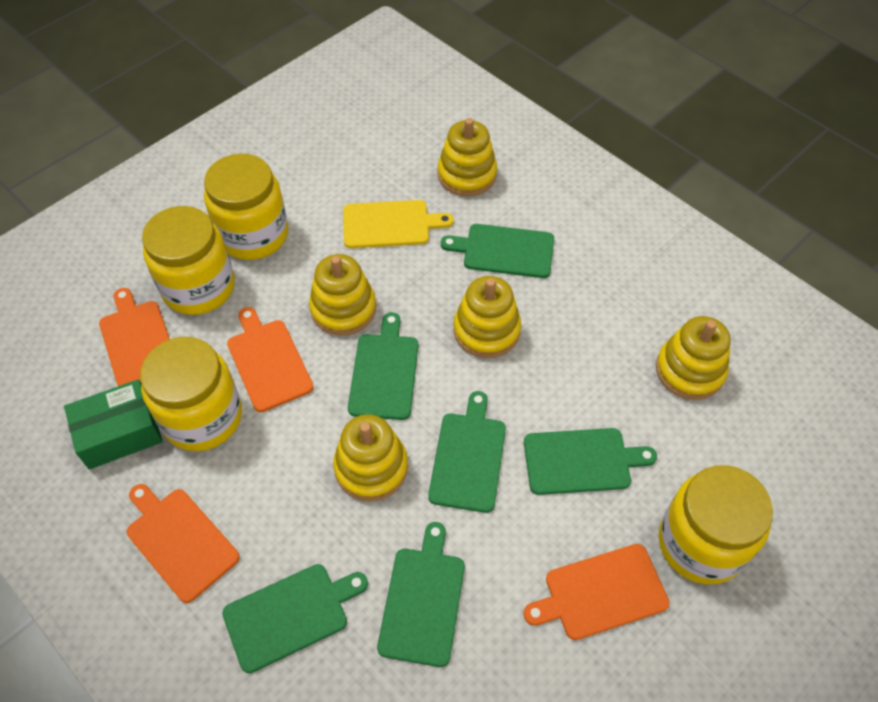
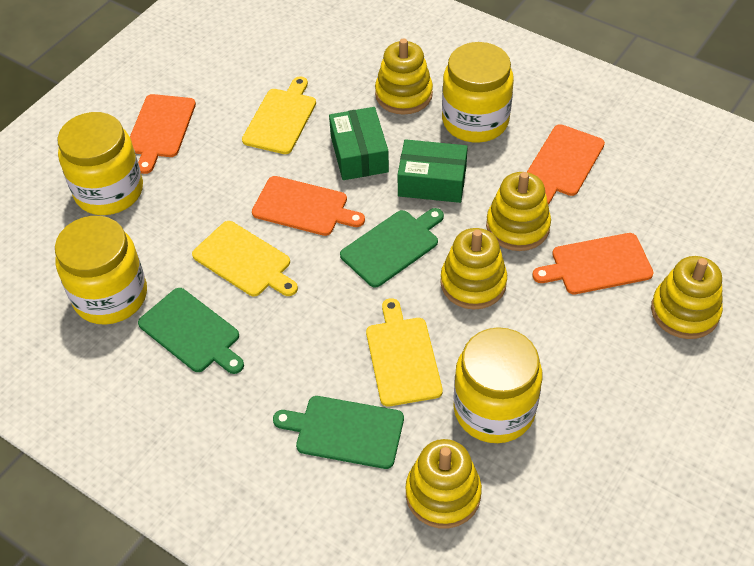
green box: [64,380,163,470] = 1 -> [329,107,389,180] [398,139,468,203] = 2
green cutting board: [222,564,368,673] [348,312,418,420] [377,522,465,667] [428,391,506,513] [441,224,554,278] [524,428,657,495] = 6 -> [138,288,244,374] [273,396,404,469] [340,208,444,288] = 3
yellow cutting board: [343,200,454,248] = 1 -> [192,221,298,297] [242,76,316,154] [366,298,443,406] = 3

